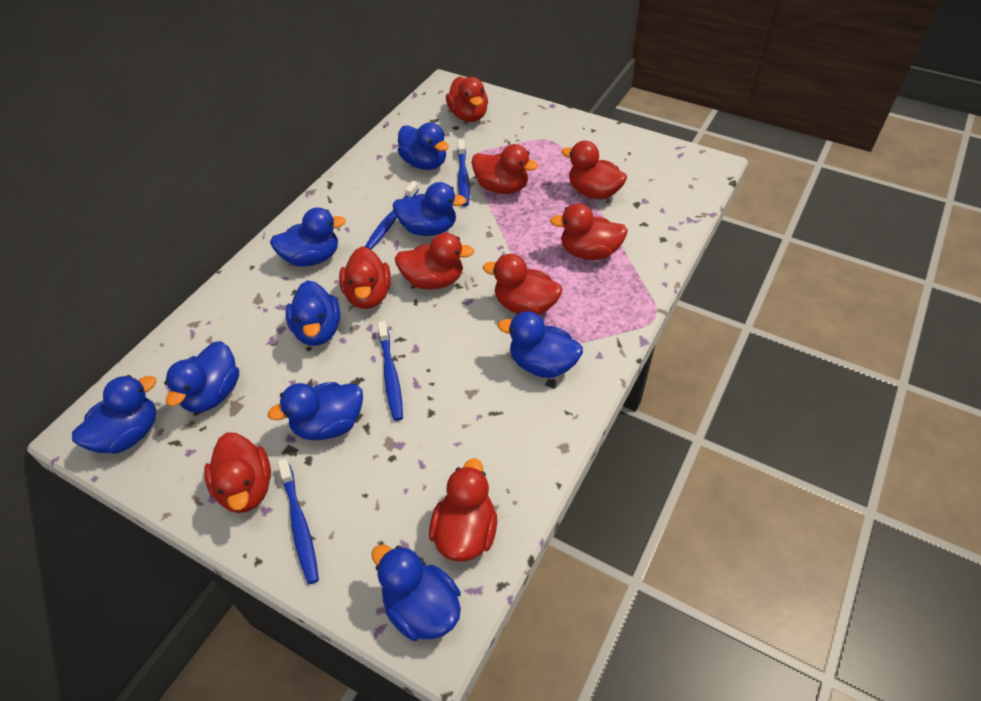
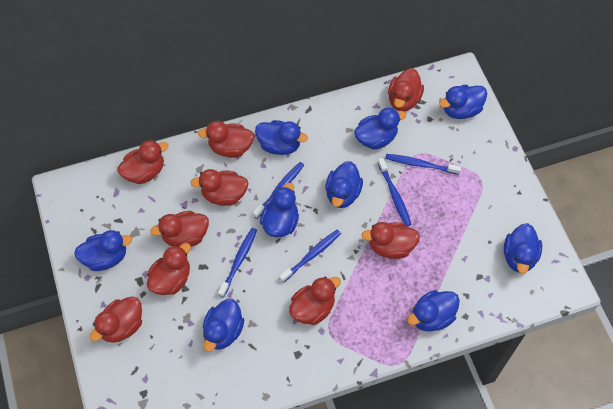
blue toothbrush: [278,458,319,584] [365,181,419,249] [378,321,403,421] [457,140,470,206] = 4 -> [218,228,257,298] [253,162,304,219] [279,230,341,283] [378,158,412,227] [385,154,461,175] = 5

